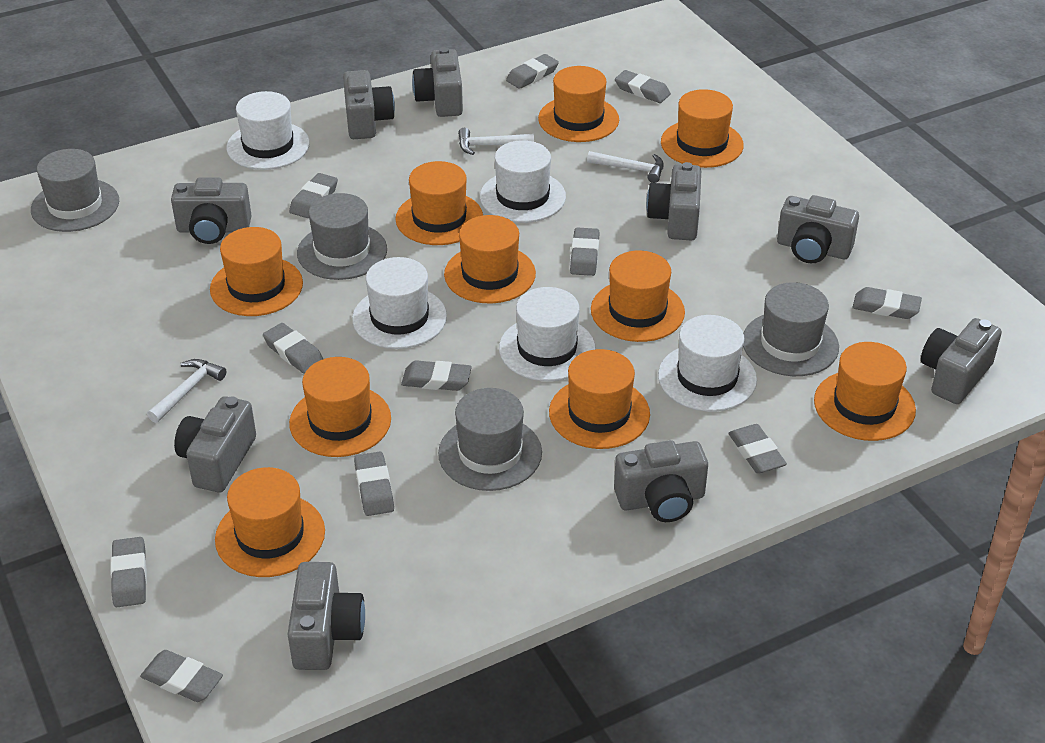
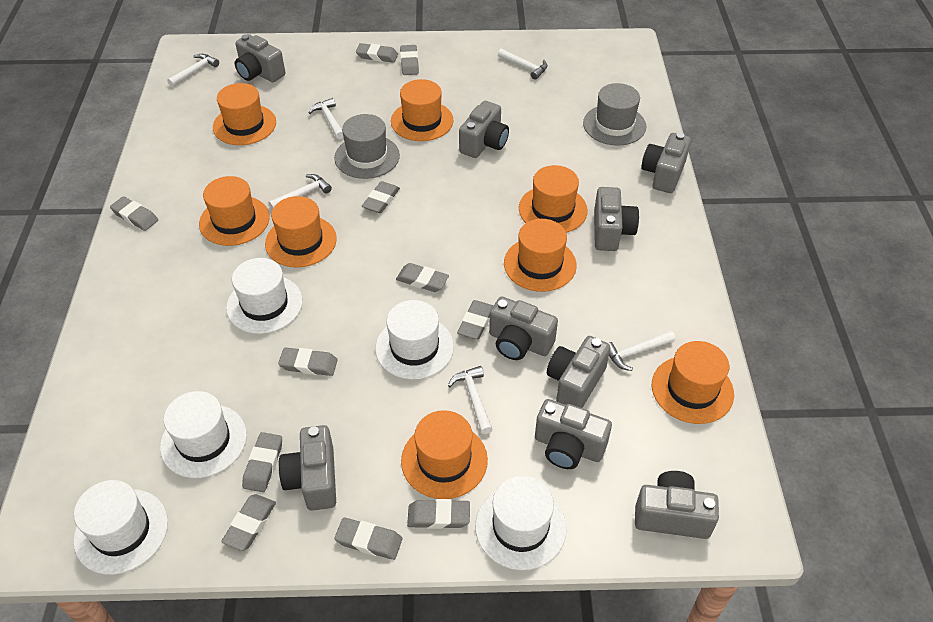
grey hat: [31,149,119,232] [297,193,387,280] [438,388,542,491] [743,282,839,376] = 4 -> [334,114,400,179] [583,83,646,146] = 2
orange hat: [210,227,303,316] [215,467,325,577] [289,357,391,457] [395,161,483,245] [444,215,536,303] [538,66,619,142] [549,349,650,449] [591,251,685,342] [661,89,744,168] [814,342,916,441] = 10 -> [199,176,270,246] [213,83,276,145] [265,196,337,268] [391,79,453,141] [401,410,488,499] [504,219,577,292] [519,165,588,233] [652,341,734,424] = 8
white hammer: [147,359,226,423] [458,128,534,155] [587,151,664,183] = 3 -> [167,54,219,87] [269,174,332,210] [309,98,344,139] [448,366,493,434] [498,49,548,79] [608,330,675,371] = 6

